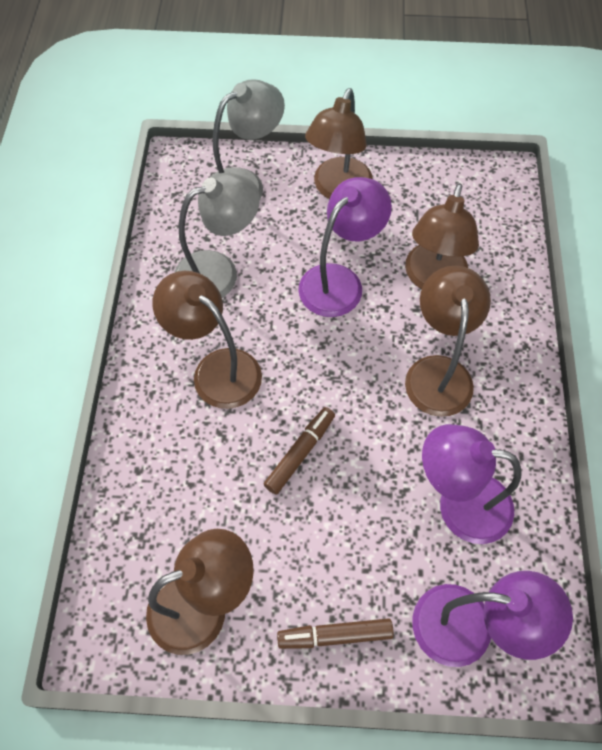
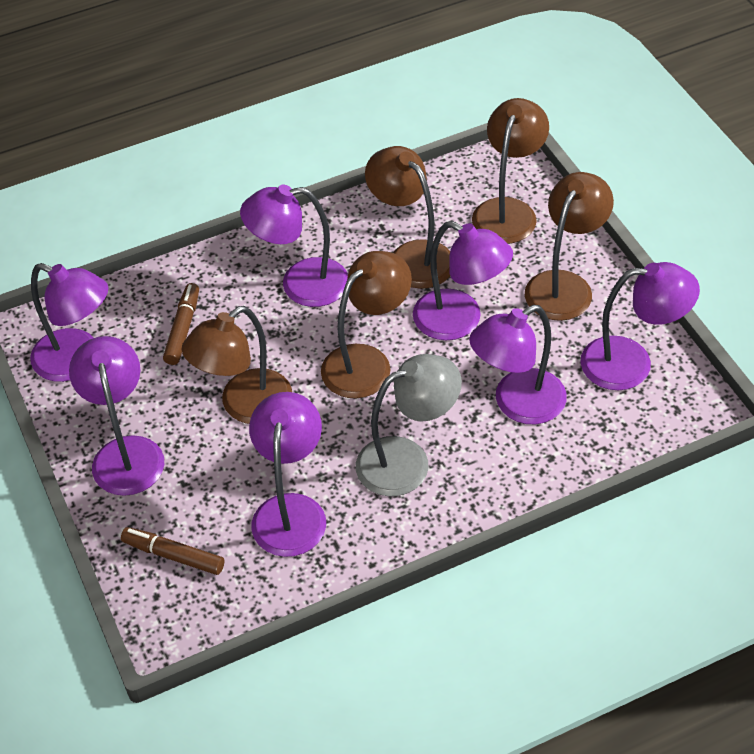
grey lamp: [174,173,260,298] [210,79,285,199] = 2 -> [356,354,462,496] = 1
purple lamp: [298,177,392,317] [412,571,573,667] [422,424,522,544] = 3 -> [30,263,108,382] [69,336,164,496] [240,185,348,307] [249,392,326,557] [413,221,513,340] [469,305,567,424] [580,262,700,390] = 7

